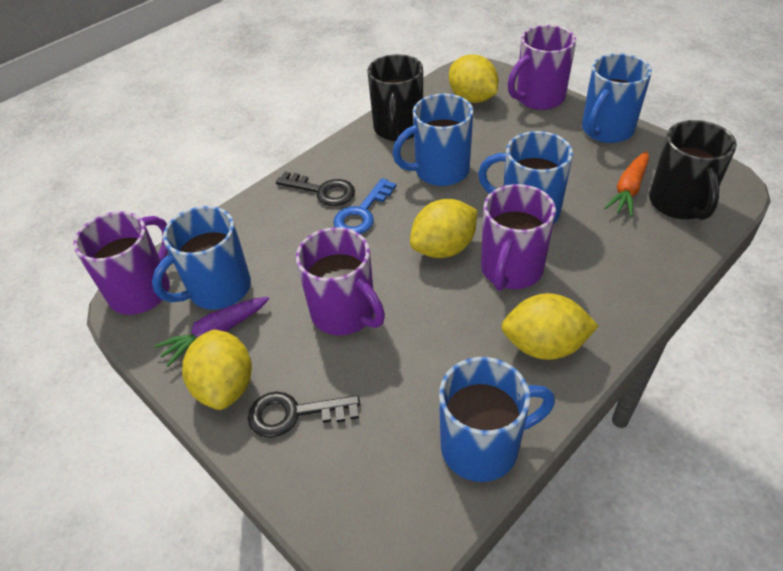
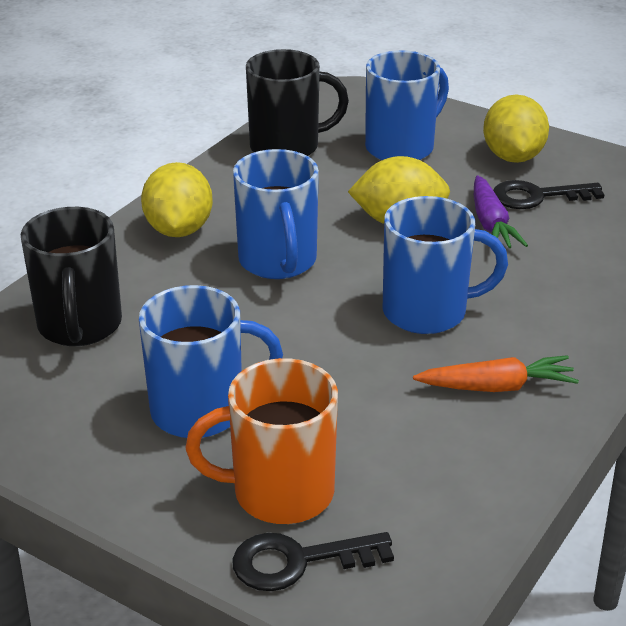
blue key: [333,178,396,234] = 1 -> none = 0
blue mug: [152,206,251,310] [392,94,473,186] [439,357,555,482] [478,131,573,224] [582,53,652,143] = 5 -> [139,285,283,438] [233,149,319,279] [365,50,449,160] [383,196,508,334] = 4
orange mug: none = 0 -> [186,358,338,524] = 1
purple mug: [73,211,170,315] [296,227,385,335] [481,184,556,291] [508,25,576,110] = 4 -> none = 0
yellow lemon: [182,329,252,410] [410,199,477,258] [449,54,498,103] [501,293,598,360] = 4 -> [141,162,213,237] [348,156,450,224] [483,95,549,163] = 3

